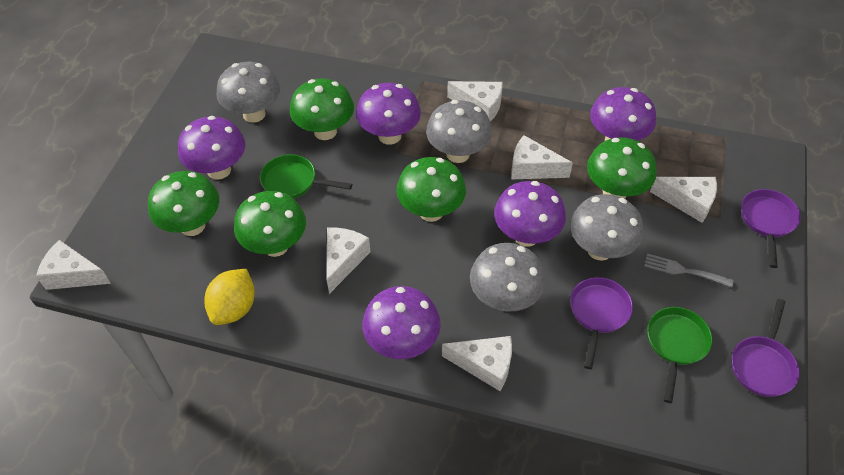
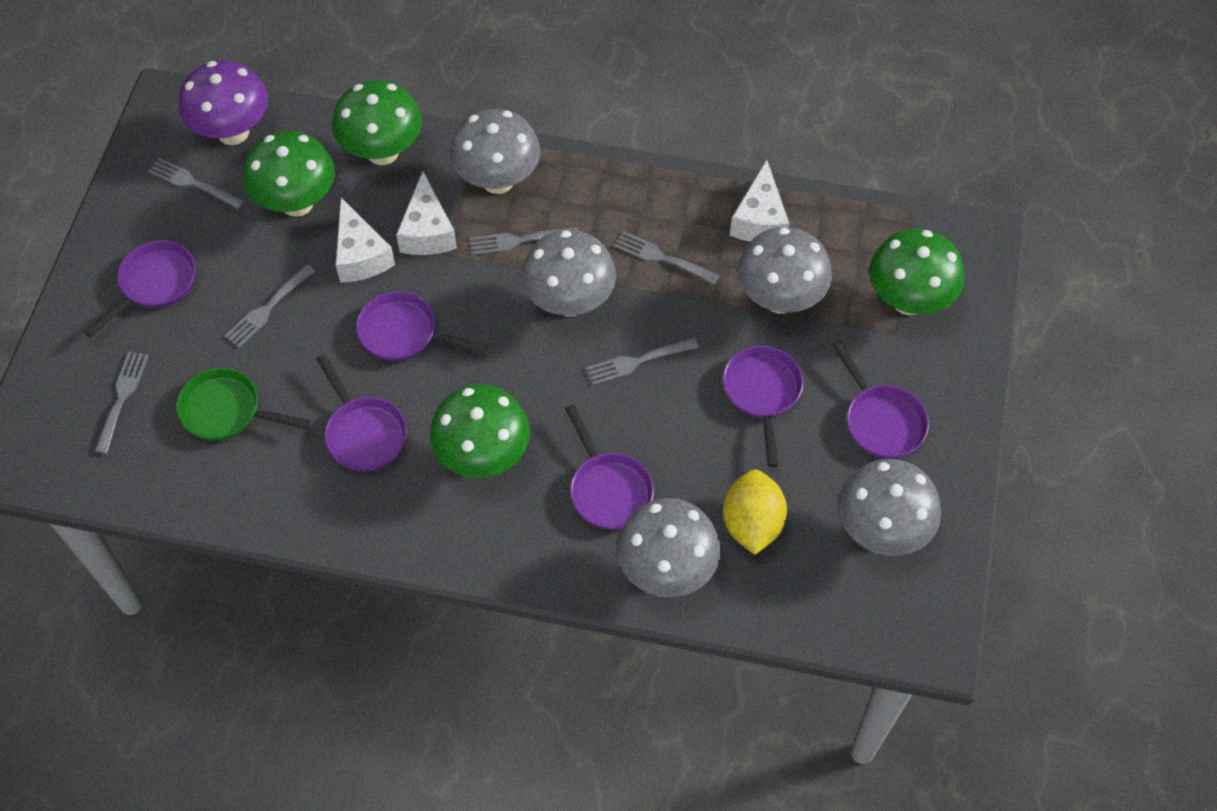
green mushroom: [148,171,219,236] [234,191,306,257] [290,78,354,140] [396,157,466,222] [587,137,657,198] = 5 -> [243,131,335,217] [332,80,422,165] [430,384,530,478] [869,229,964,315] = 4
green pan: [260,154,352,199] [647,307,712,403] = 2 -> [176,368,311,441] = 1
grey fork: [644,253,734,287] = 1 -> [95,352,149,454] [148,158,245,209] [224,265,315,348] [470,227,579,255] [586,337,699,385] [614,231,719,285] = 6
grey mushroom: [217,62,280,123] [426,100,492,163] [470,243,546,312] [570,194,643,261] = 4 -> [450,109,540,194] [522,230,616,317] [617,498,721,598] [737,227,832,314] [838,459,941,556] = 5
purple mushroom: [178,116,245,180] [356,83,421,145] [362,286,441,359] [494,181,566,247] [590,87,656,141] = 5 -> [179,60,268,145] = 1
purple pan: [570,277,633,369] [732,299,799,397] [741,189,801,268] = 3 -> [84,240,196,338] [316,354,407,472] [356,291,487,361] [565,404,654,530] [723,346,803,467] [831,340,929,459] = 6
white cheese: [36,240,111,290] [327,228,370,294] [442,336,512,391] [447,81,503,122] [511,135,573,179] [650,177,717,223] = 6 -> [336,198,395,283] [396,171,457,255] [730,160,789,242] = 3

